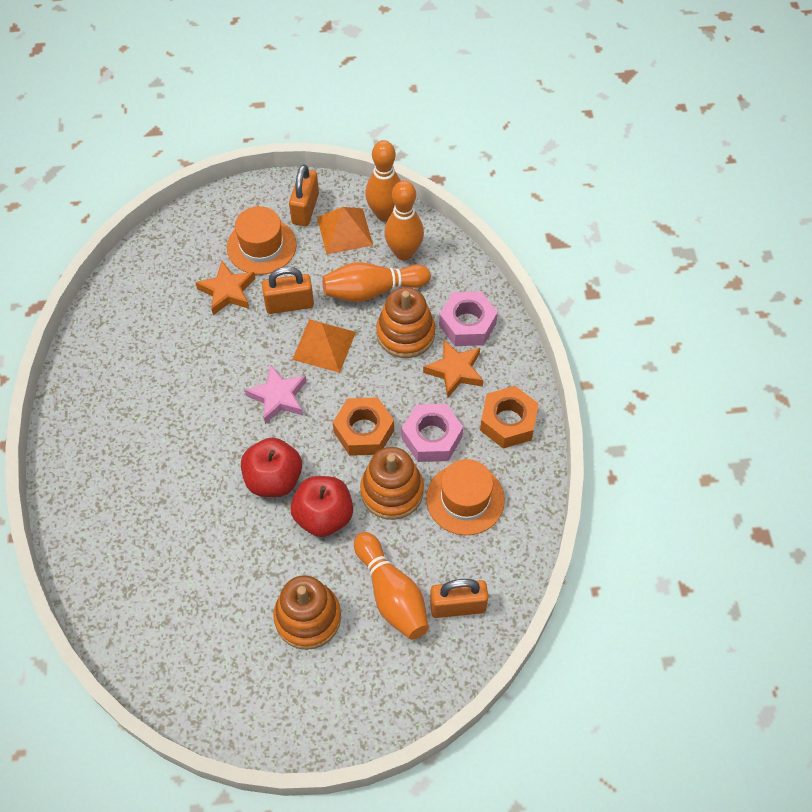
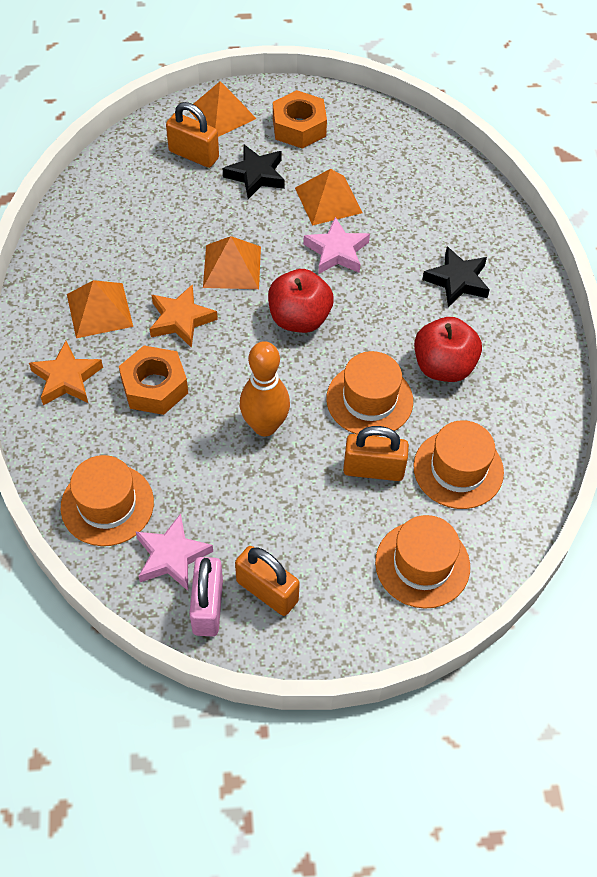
black star: none = 0 -> [222,145,285,199] [422,247,490,307] = 2
orange bowling pin: [322,262,431,302] [354,532,429,640] [365,140,401,221] [384,180,424,260] = 4 -> [240,341,290,436] = 1
orange hat: [227,206,296,275] [426,459,505,535] = 2 -> [61,455,154,546] [326,351,413,436] [375,515,470,609] [413,420,504,509] = 4
orange pyramid: [292,319,356,373] [317,207,373,254] = 2 -> [67,280,133,338] [189,81,257,137] [203,236,261,289] [295,169,362,226] = 4
orange stacking toy: [273,575,341,650] [360,447,424,520] [376,287,435,358] = 3 -> none = 0
pink nut: [402,404,463,462] [439,291,498,346] = 2 -> none = 0
pink padlock: none = 0 -> [189,557,223,636] = 1
pink star: [245,364,306,424] = 1 -> [136,513,213,591] [303,217,370,274] = 2

